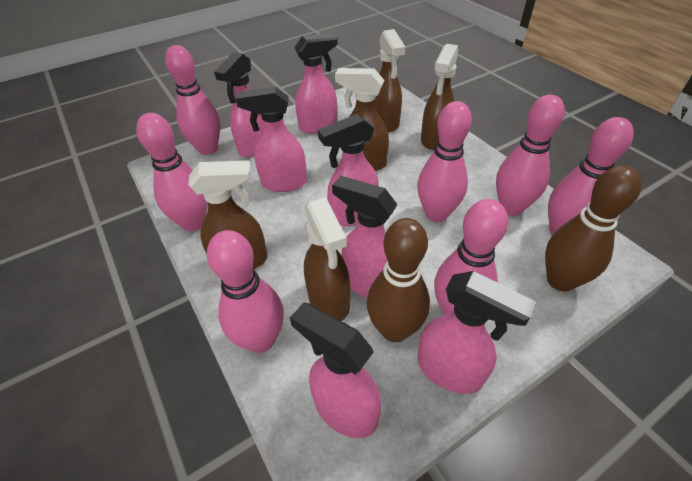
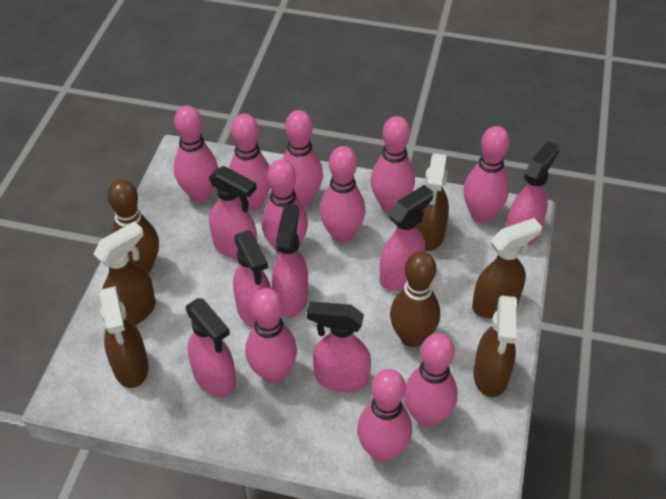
pink bowling pin: [136,113,208,231] [165,45,220,155] [207,230,284,353] [417,101,472,222] [434,199,508,315] [496,95,565,216] [548,117,634,235] = 7 -> [174,106,218,202] [229,114,271,210] [245,288,297,383] [262,159,308,254] [282,110,323,207] [320,146,365,243] [357,369,412,462] [370,116,415,213] [404,333,458,427] [464,126,510,223] = 10

